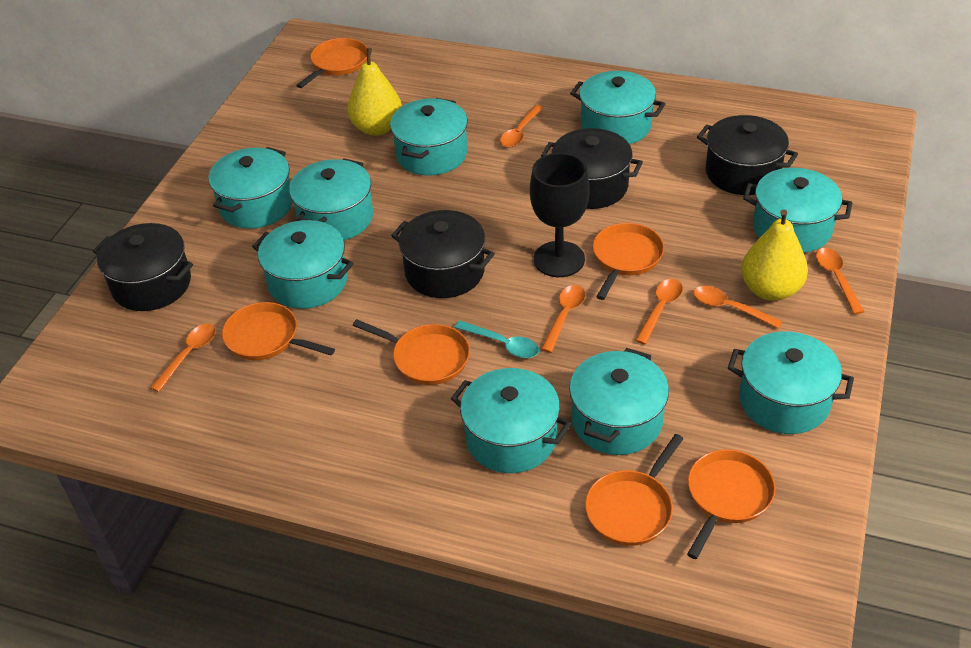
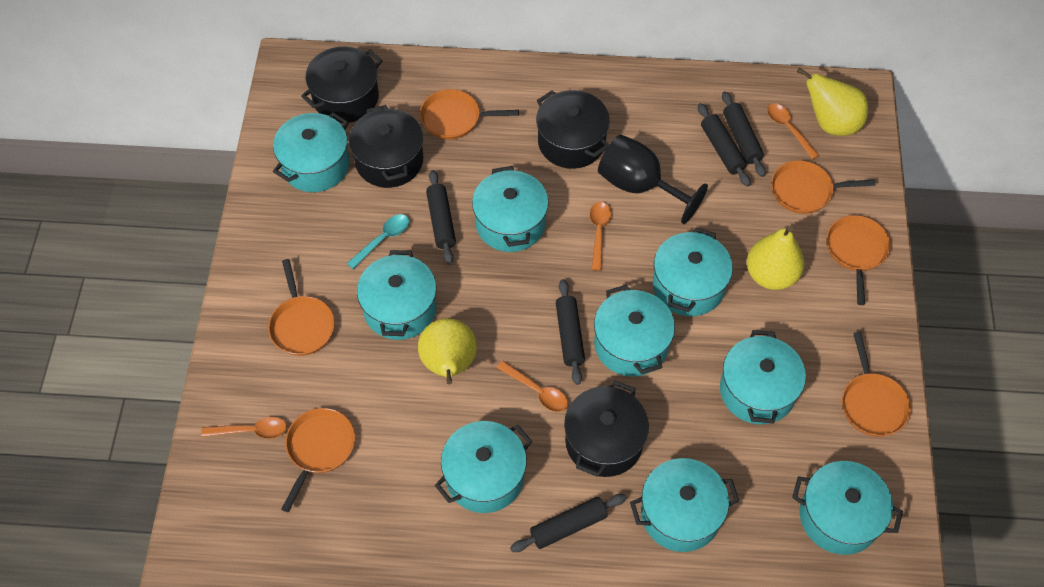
black rolling pin: none = 0 -> [426,170,456,264] [510,494,626,552] [556,279,585,385] [698,103,751,187] [722,91,766,177] = 5
orange spoon: [150,323,216,392] [500,105,543,148] [541,285,585,353] [635,279,683,345] [693,286,782,328] [816,248,864,314] = 6 -> [201,417,287,439] [497,360,568,412] [590,202,611,271] [767,103,819,159] = 4
yellow pear: [347,48,402,136] [741,210,808,301] = 2 -> [418,318,477,384] [747,226,804,290] [797,68,868,136] = 3

